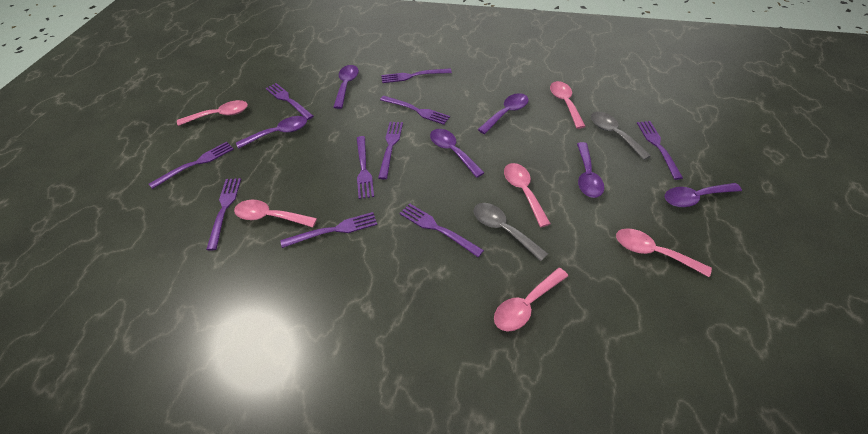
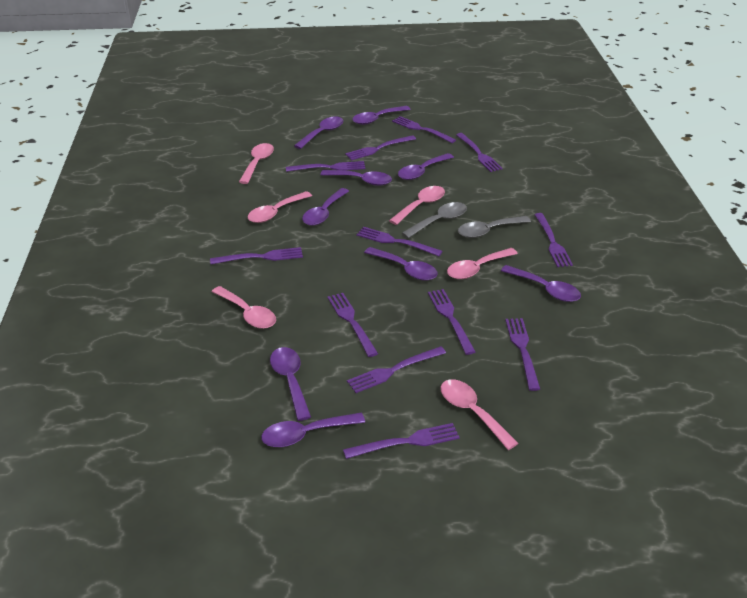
purple fork: [149,142,234,189] [206,178,241,251] [266,83,314,120] [280,212,377,248] [357,136,374,199] [378,122,403,179] [380,96,450,125] [381,68,452,83] [399,203,484,257] [637,121,683,180] = 10 -> [210,247,303,264] [286,161,365,172] [328,293,378,357] [343,423,460,459] [345,135,416,160] [347,346,446,393] [357,227,443,256] [392,116,456,143] [428,289,476,355] [456,133,503,172] [505,318,540,391] [534,213,573,267] = 12
purple spoon: [236,116,307,149] [333,65,359,109] [430,129,484,178] [477,93,528,134] [577,142,604,198] [665,183,742,207] = 6 -> [261,413,365,447] [270,347,311,421] [294,116,343,149] [302,188,349,226] [320,170,392,186] [352,106,411,125] [364,247,438,281] [398,153,454,180] [501,265,581,302] = 9

